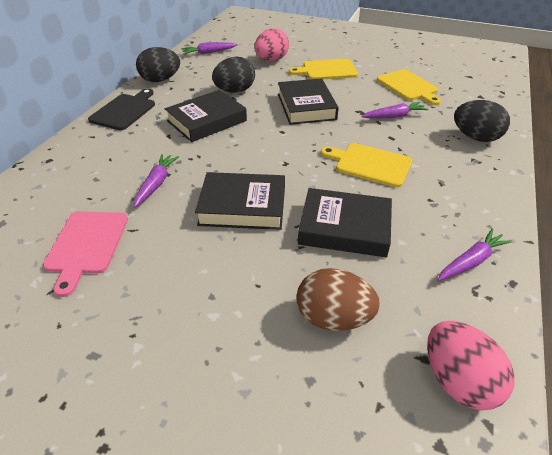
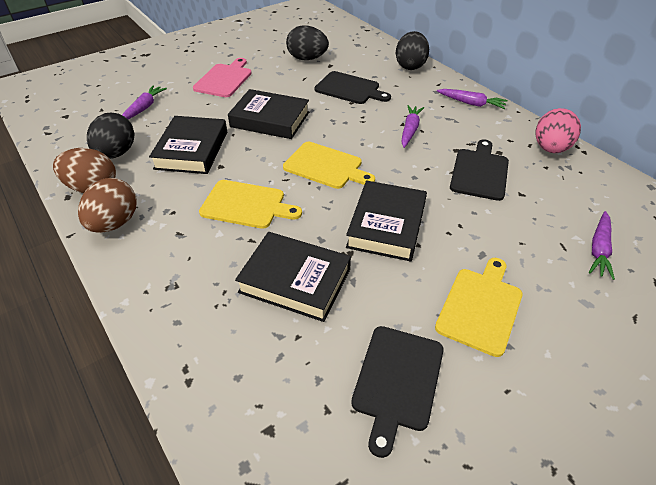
black cutting board: [88,88,155,130] = 1 -> [314,71,391,104] [351,326,444,458] [450,139,509,201] = 3
brown egg: [297,268,380,331] = 1 -> [53,148,116,193] [78,178,137,233] = 2
pink egg: [254,28,289,61] [427,321,515,410] = 2 -> [536,108,581,153] = 1

